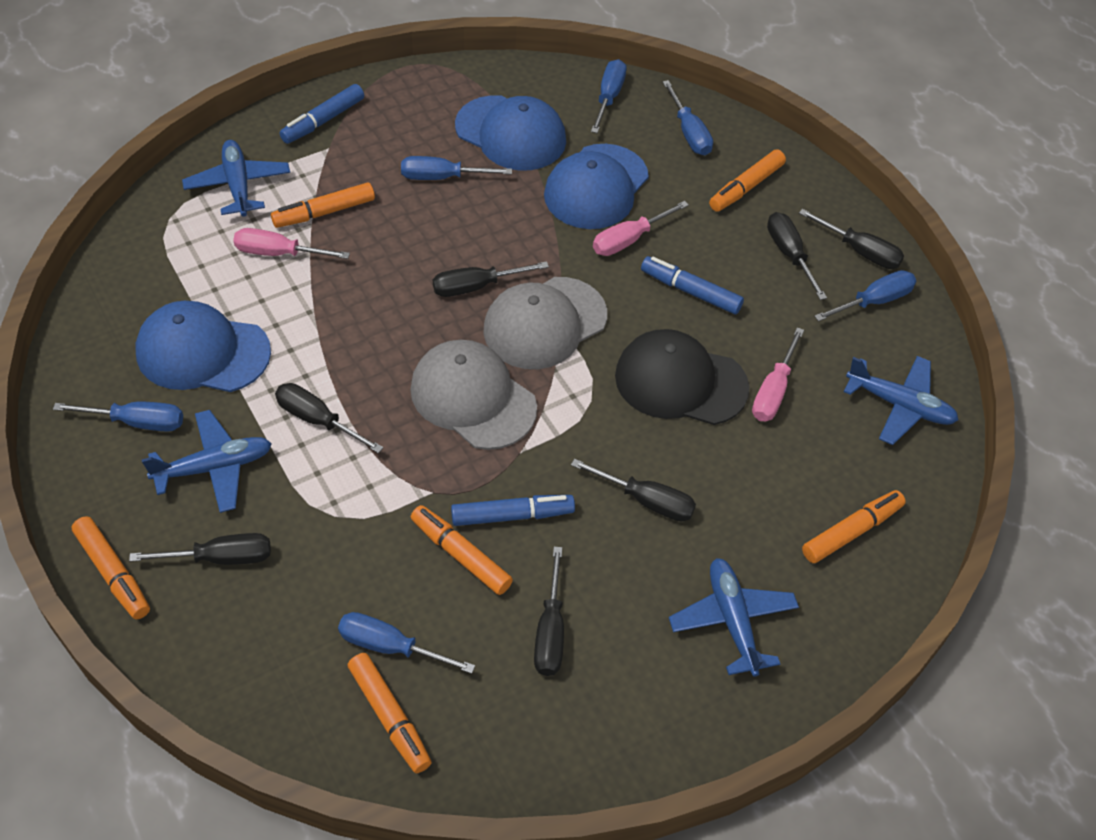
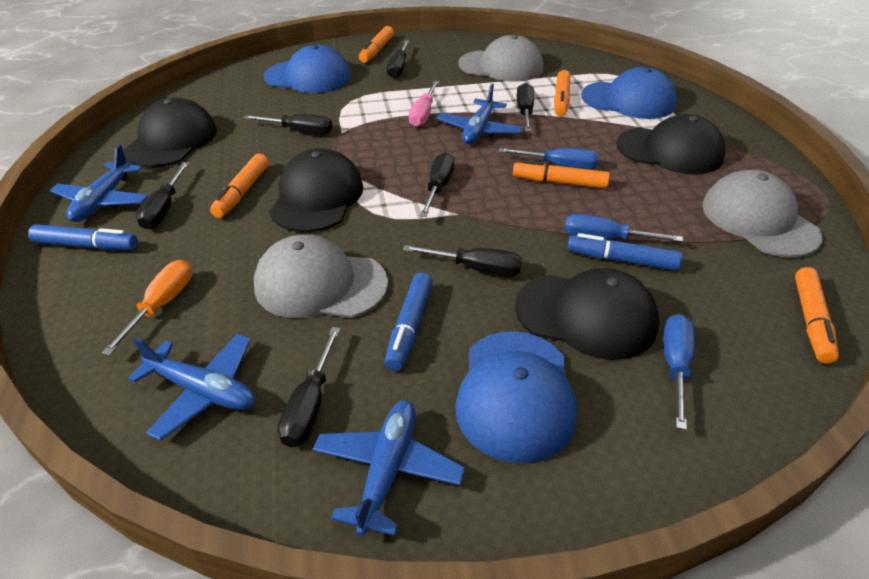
black cap: [615,329,749,425] = 1 -> [123,97,217,168] [269,148,364,232] [515,268,659,360] [616,114,726,174] = 4
blue screwdriver: [53,402,183,432] [338,612,475,674] [401,156,512,180] [591,59,627,133] [663,80,713,155] [814,270,916,321] = 6 -> [498,148,599,170] [565,214,683,242] [664,314,695,430] = 3
grey cap: [410,340,537,450] [483,277,607,369] = 2 -> [254,234,388,318] [458,35,543,82] [702,170,823,257] = 3
orange marker: [72,516,150,619] [271,182,375,228] [348,653,432,773] [411,505,513,595] [709,150,786,212] [802,490,906,563] = 6 -> [210,154,269,218] [359,26,394,63] [513,160,610,189] [554,70,571,116] [795,267,839,364] = 5
orange screwdriver: none = 0 -> [102,260,192,355] = 1
pink screwdriver: [233,228,350,259] [593,201,689,256] [752,327,804,421] = 3 -> [409,81,439,127] = 1

